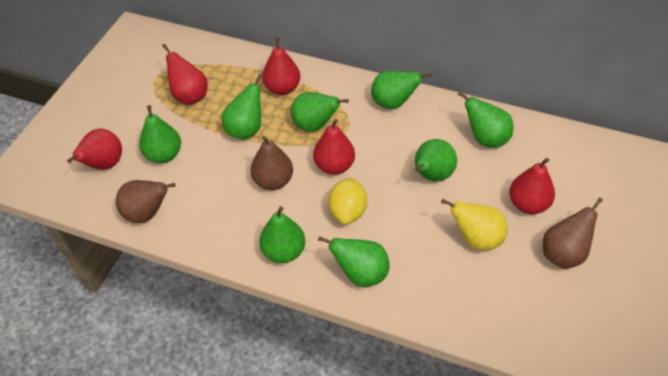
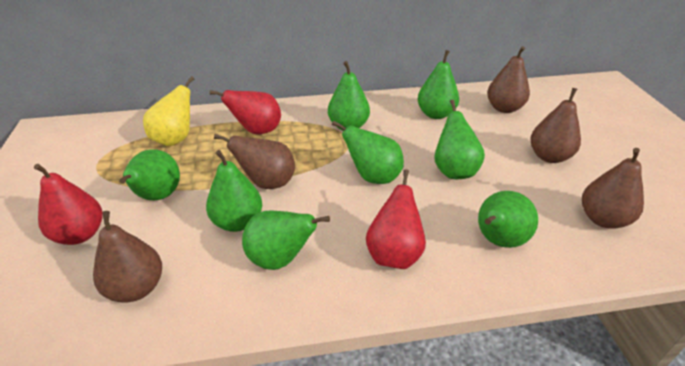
brown pear: [116,180,176,223] [251,136,293,190] [542,197,603,269] = 3 -> [93,211,162,303] [214,134,295,189] [487,46,530,113] [530,88,581,163] [582,148,644,229] = 5
red pear: [67,129,122,170] [162,44,208,105] [262,38,300,95] [313,119,355,175] [509,158,555,214] = 5 -> [34,164,102,245] [210,90,281,134] [366,169,426,269] = 3
yellow lemon: [328,178,367,225] = 1 -> none = 0

